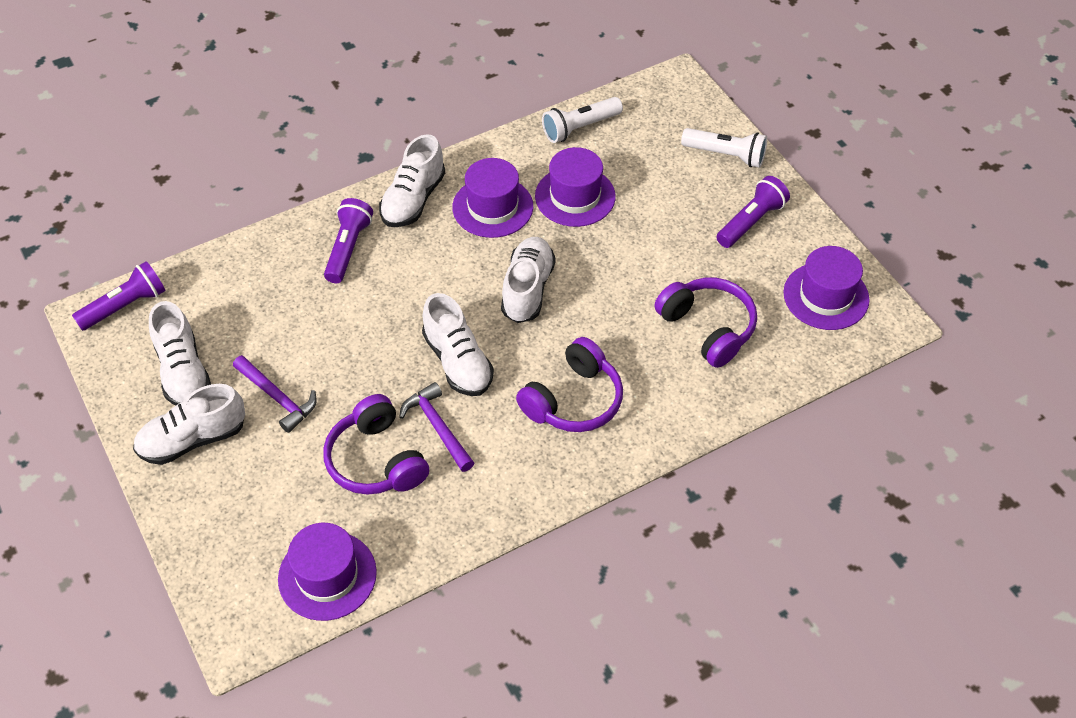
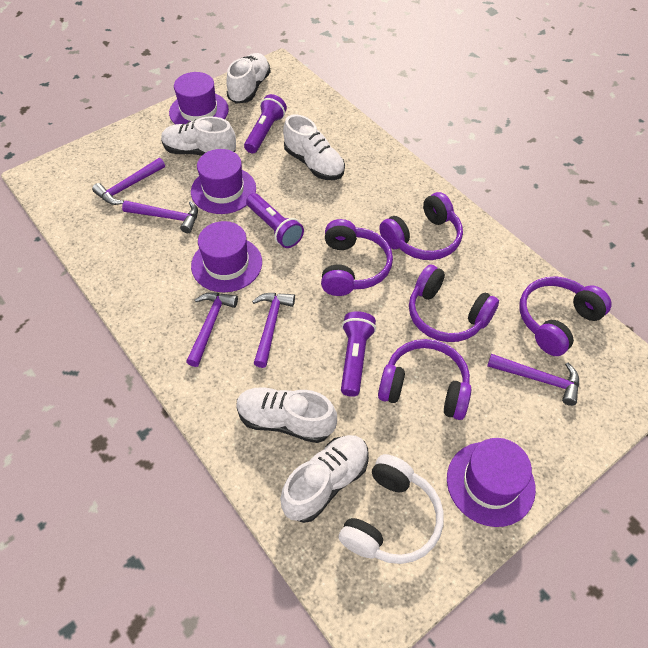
purple hammer: [233,355,317,433] [399,382,474,472] = 2 -> [92,158,165,205] [122,201,198,233] [186,292,238,367] [252,293,295,368] [487,354,579,406] = 5
purple headphones: [323,394,429,495] [516,337,623,432] [654,278,757,368] = 3 -> [321,219,393,296] [378,339,471,420] [379,192,463,260] [409,265,499,342] [519,276,612,356] = 5
white flashlight: [542,97,623,143] [681,128,767,168] = 2 -> none = 0
white headphones: none = 0 -> [339,454,444,564] = 1

